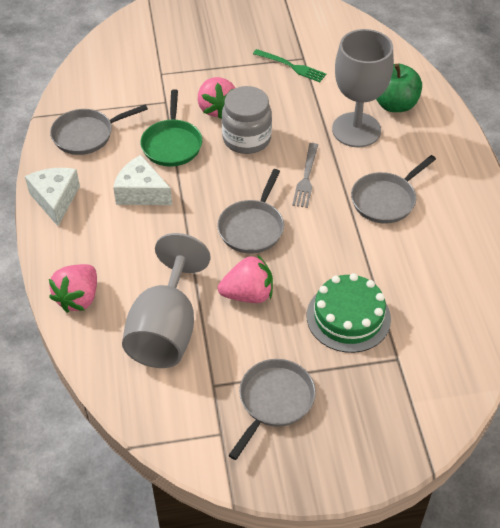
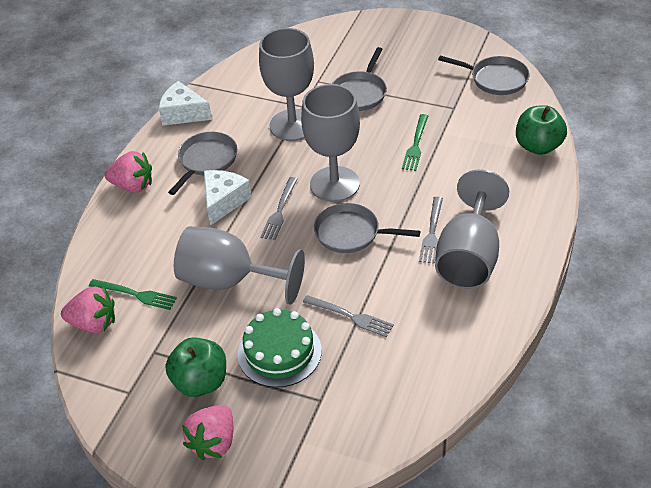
green apple: [376,63,422,112] = 1 -> [165,337,226,397] [516,105,567,155] = 2
green fork: [253,49,326,82] = 1 -> [89,279,177,310] [402,114,428,171] = 2
green pan: [140,89,202,167] = 1 -> none = 0
grey fork: [292,143,318,208] = 1 -> [260,177,298,240] [303,295,394,337] [419,197,443,264] = 3
grey goblet: [122,233,210,368] [332,29,394,147] = 2 -> [174,226,305,304] [259,28,314,141] [301,84,360,202] [435,169,509,289] = 4
grey jar: [222,86,272,154] = 1 -> none = 0

